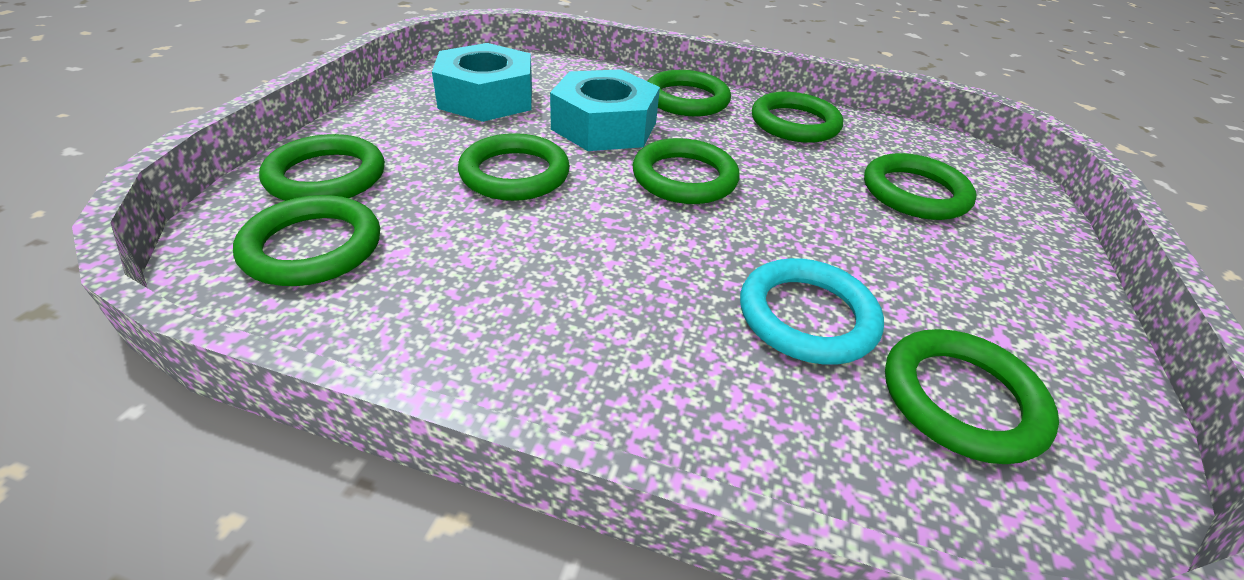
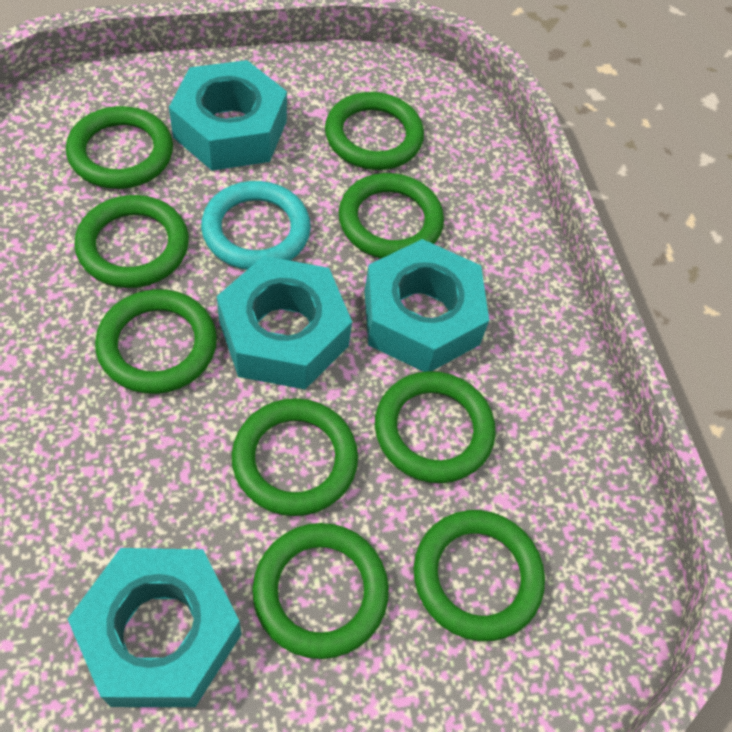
green ring: [233,195,380,286] [259,134,385,201] [458,133,570,201] [633,138,739,204] [648,70,731,116] [752,92,843,143] [864,153,977,220] [885,329,1059,464] = 8 -> [66,106,173,189] [74,195,189,288] [95,289,217,394] [232,398,358,516] [252,523,389,659] [325,92,424,170] [339,173,444,259] [375,371,496,483] [414,510,545,641] = 9
turquoise nut: [432,43,532,122] [550,69,660,151] = 2 -> [68,548,241,707] [169,60,287,171] [217,256,352,389] [365,239,489,372] = 4

